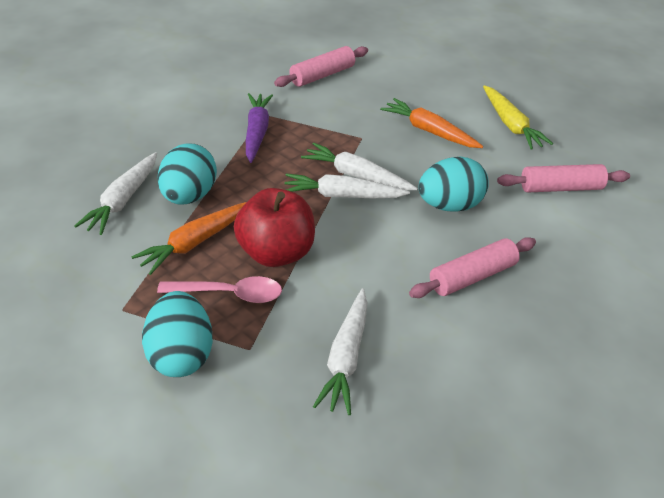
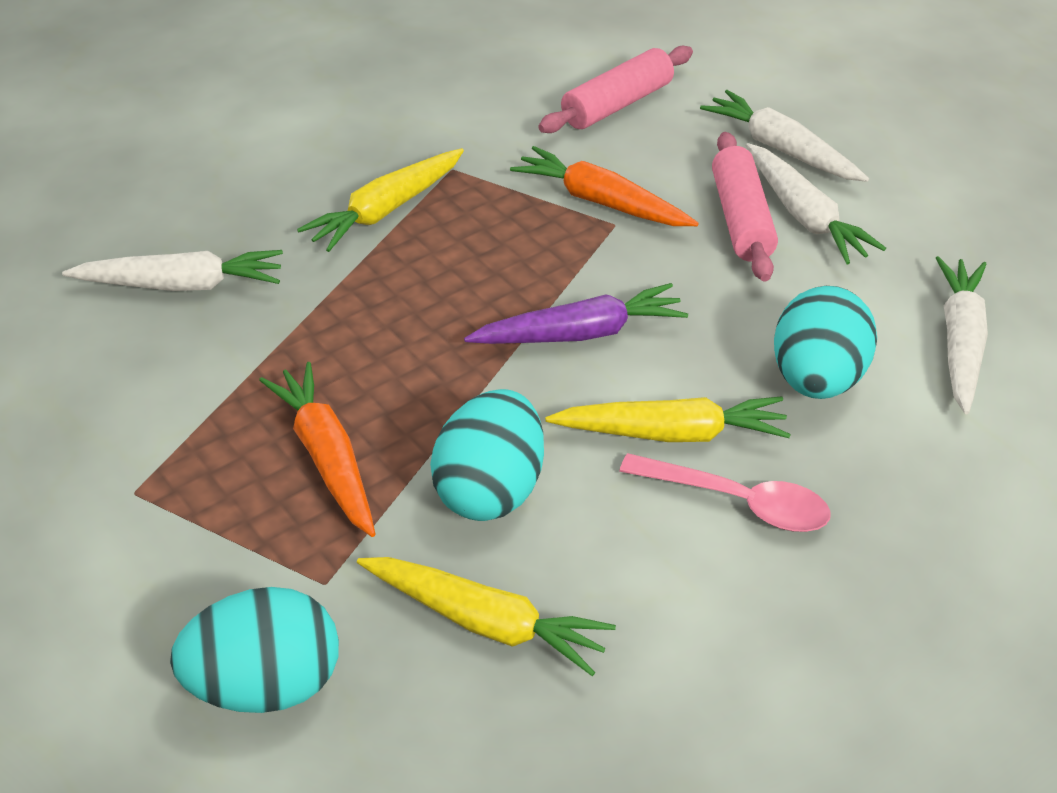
pink rolling pin: [274,46,368,87] [409,237,536,298] [497,164,630,192] = 3 -> [538,46,693,133] [712,132,778,282] = 2
red apple: [234,188,315,267] = 1 -> none = 0
yellow carrot: [483,85,553,150] = 1 -> [297,148,464,252] [357,557,616,676] [545,396,791,442] = 3

